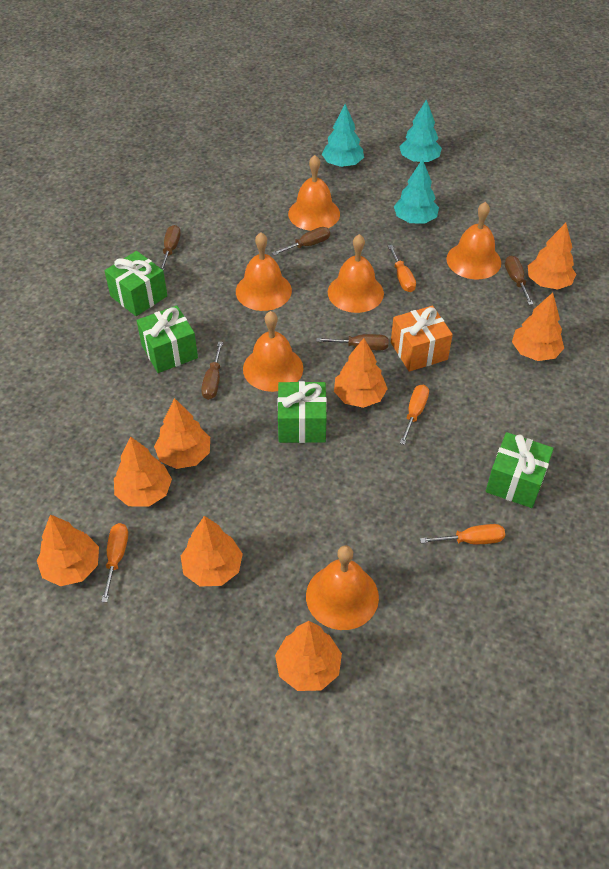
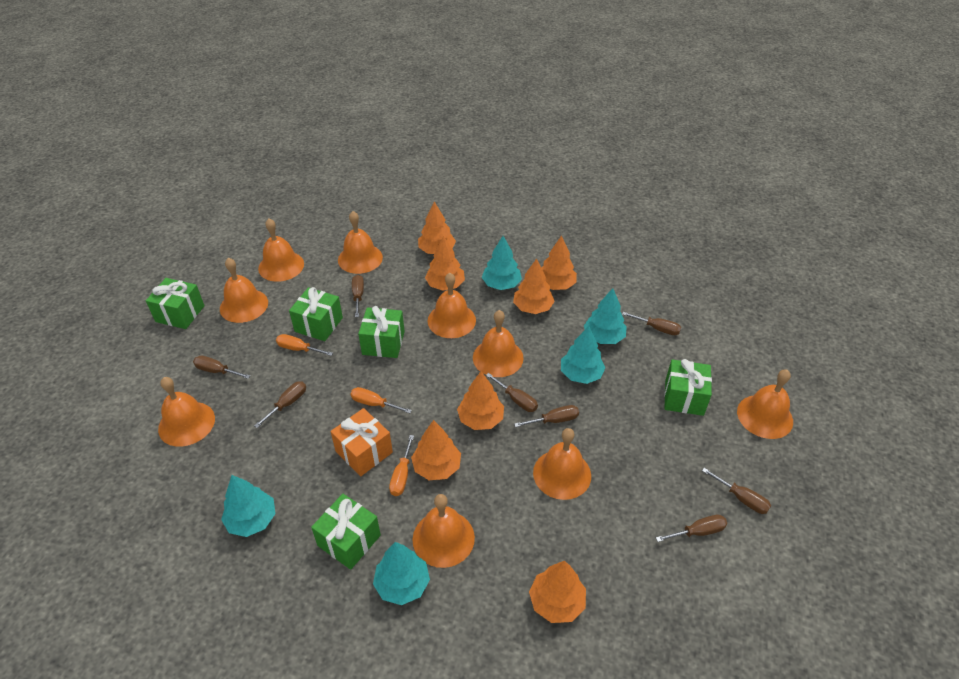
brown screwdriver: [160,225,181,271] [201,342,223,400] [272,227,330,255] [316,334,389,350] [505,255,533,305] = 5 -> [193,356,250,379] [254,381,306,428] [352,275,364,317] [486,373,538,412] [514,405,579,427] [622,312,681,335] [656,515,727,542] [702,468,771,514] = 8
green gift: [104,251,167,316] [136,305,198,373] [277,381,327,443] [486,432,554,508] = 4 -> [146,278,205,329] [289,287,343,341] [311,494,381,570] [358,306,405,358] [664,359,712,416] = 5
orange bell: [236,232,292,311] [243,311,303,392] [288,155,340,231] [306,545,379,630] [328,234,384,313] [447,202,501,279] = 6 -> [158,377,215,447] [220,258,268,323] [258,219,304,282] [338,211,383,274] [413,494,475,568] [427,273,476,338] [473,310,524,377] [533,428,591,500] [737,369,793,439] = 9
orange screwdriver: [101,523,128,602] [388,245,416,292] [400,385,429,445] [420,524,505,544] = 4 -> [276,334,333,356] [350,387,412,413] [389,435,414,496] = 3
orange tree: [37,514,99,586] [114,436,172,507] [154,398,210,469] [181,516,243,587] [275,621,342,691] [334,338,388,408] [512,293,564,361] [528,223,576,290] = 8 -> [411,420,461,480] [418,202,456,254] [425,236,465,291] [457,371,504,430] [513,258,555,314] [529,561,586,623] [542,235,577,290] = 7
turquoise tree: [322,104,364,167] [394,159,439,224] [399,99,442,163] = 3 -> [221,475,276,537] [373,542,430,605] [482,236,522,290] [561,326,606,384] [584,288,627,344] = 5

